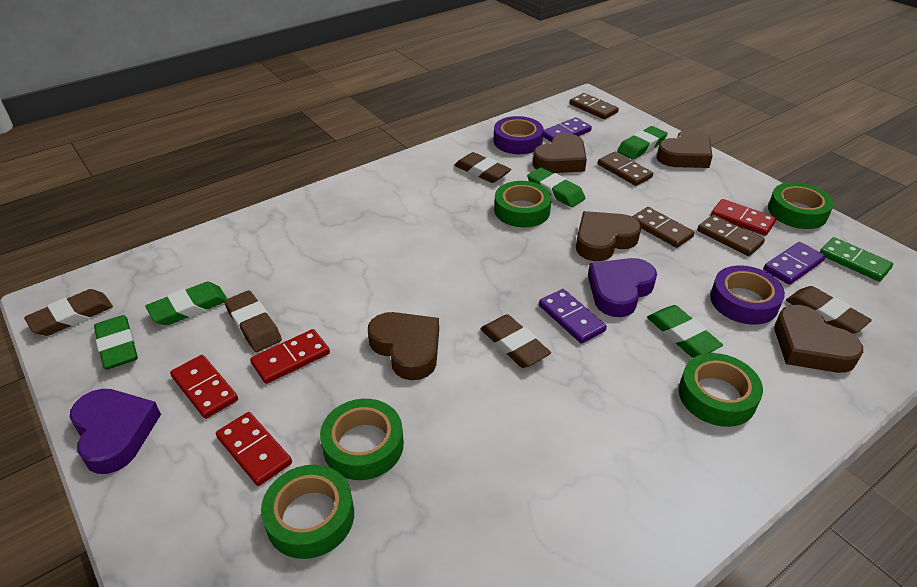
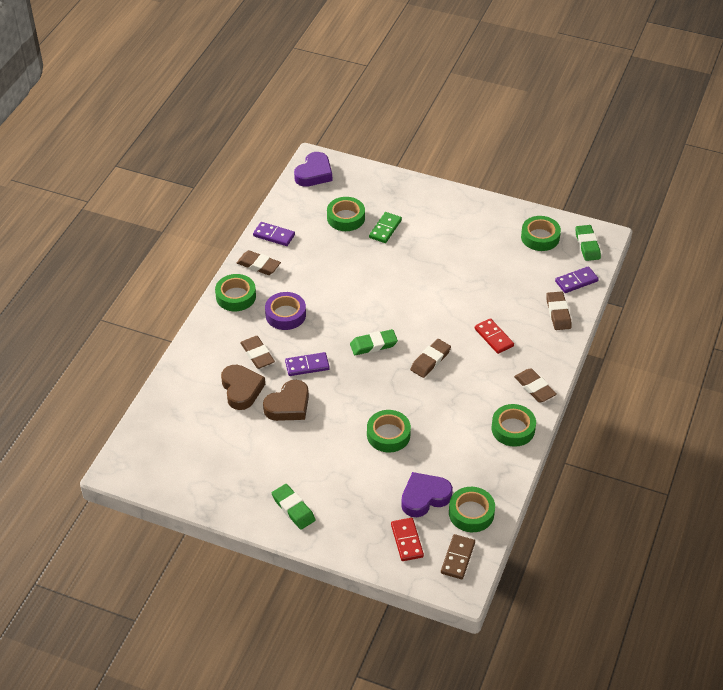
brown domino: [570,93,619,119] [598,152,653,186] [632,207,695,248] [697,215,765,256] = 4 -> [441,534,475,579] = 1
brown heart: [368,312,439,380] [533,133,587,173] [576,211,641,261] [656,129,713,168] [774,305,863,373] = 5 -> [221,365,265,410] [263,380,309,421] = 2
green eraser: [94,315,138,370] [145,282,228,326] [527,167,585,207] [617,126,668,159] [647,305,723,358] = 5 -> [272,484,316,530] [350,329,398,355] [575,225,601,261] = 3
green tape: [261,465,354,559] [320,399,404,480] [494,181,552,227] [679,353,763,427] [768,182,834,229] = 5 -> [215,274,256,311] [327,197,365,231] [367,410,411,453] [449,487,495,532] [492,404,536,447] [521,216,561,251] = 6
purple tape: [493,116,544,154] [710,265,785,325] = 2 -> [265,292,306,330] = 1
red domino: [170,355,238,419] [216,412,292,486] [250,329,330,384] [711,199,776,236] = 4 -> [391,518,424,561] [475,318,514,354] = 2

